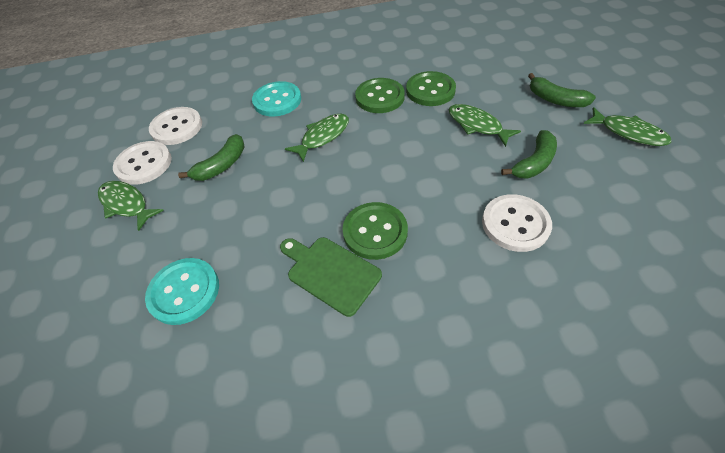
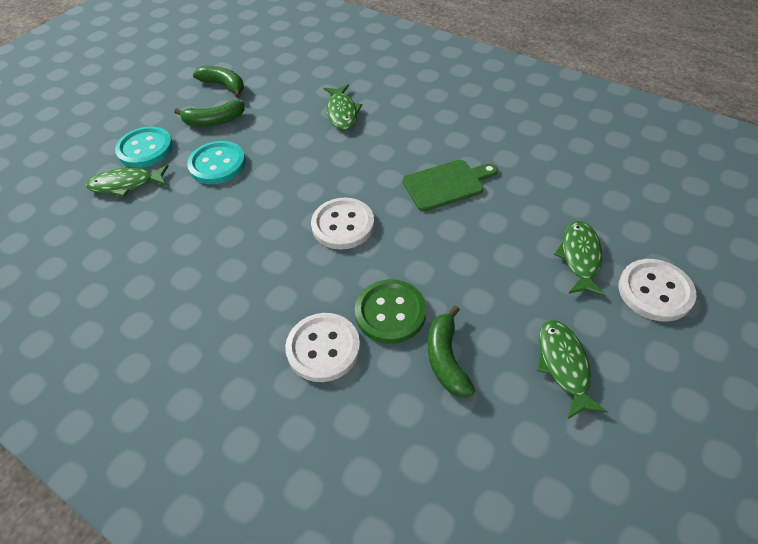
green button: [342,202,408,260] [355,78,405,113] [406,71,456,106] = 3 -> [355,279,426,344] = 1

